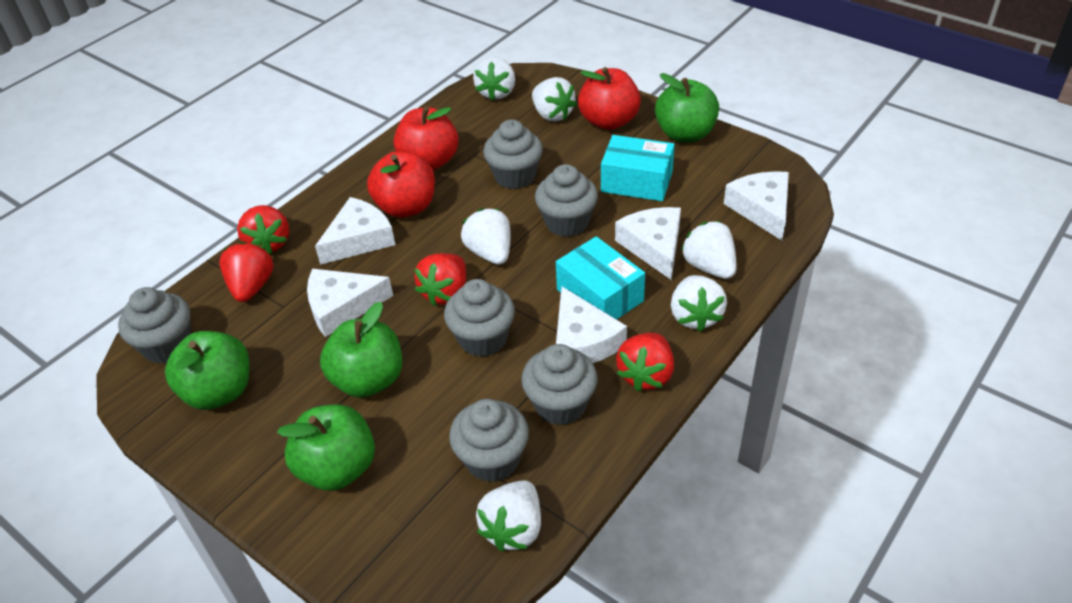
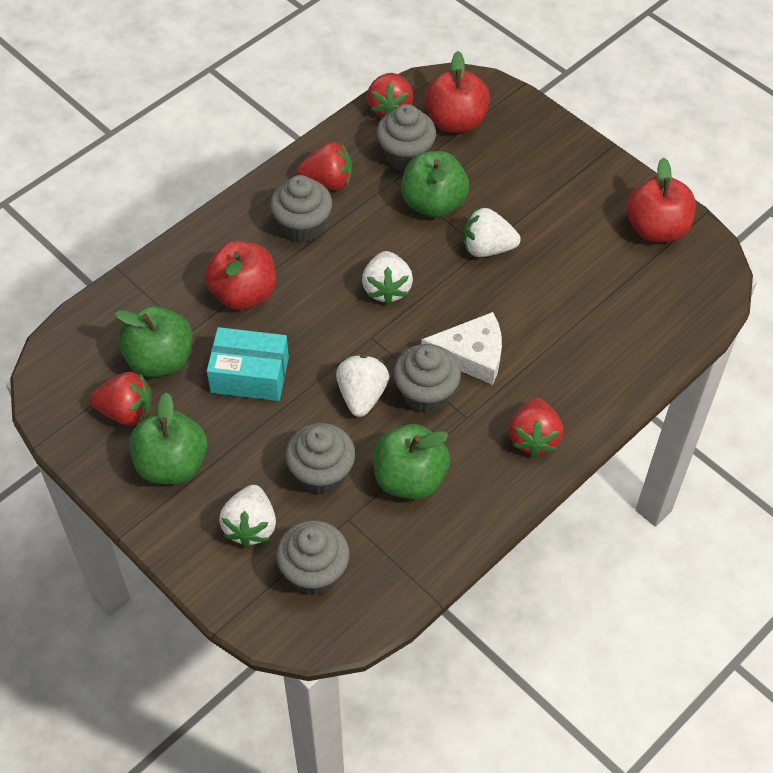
grey cupcake: [118,287,191,364] [444,279,515,357] [449,399,529,482] [483,119,543,189] [521,344,597,425] [535,164,598,237] = 6 -> [270,175,332,243] [276,521,349,595] [286,423,355,494] [376,104,436,171] [393,344,461,413] = 5
turquoise box: [556,236,645,320] [601,135,675,201] = 2 -> [207,327,289,401] = 1
white cheese: [307,269,393,337] [315,197,396,265] [556,287,627,363] [615,207,681,280] [724,171,789,240] = 5 -> [421,312,502,385] = 1
white strawberry: [461,208,511,265] [473,57,515,101] [476,480,541,552] [532,77,577,122] [671,275,727,332] [681,221,736,279] = 6 -> [219,485,276,547] [336,355,389,417] [362,251,413,305] [463,208,521,257] = 4

